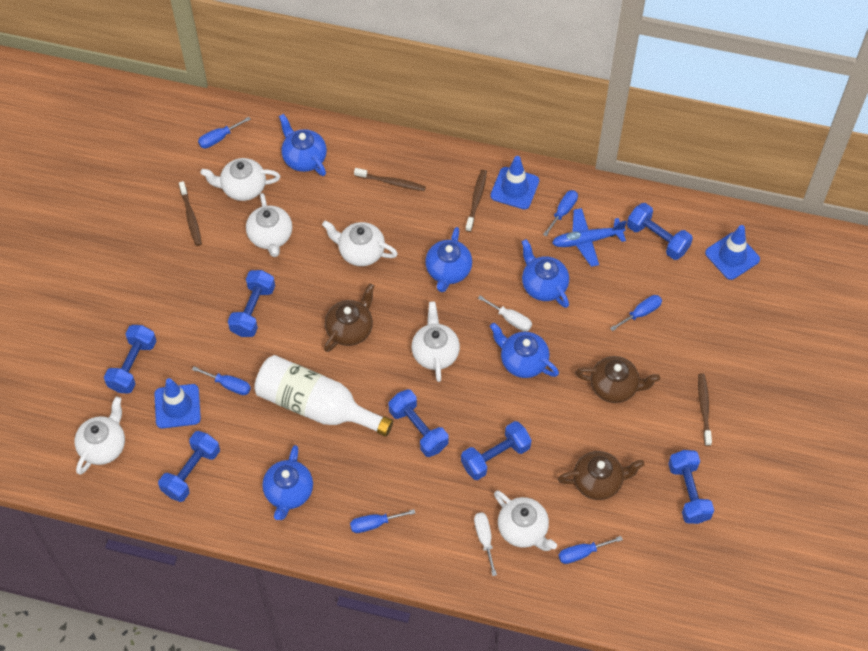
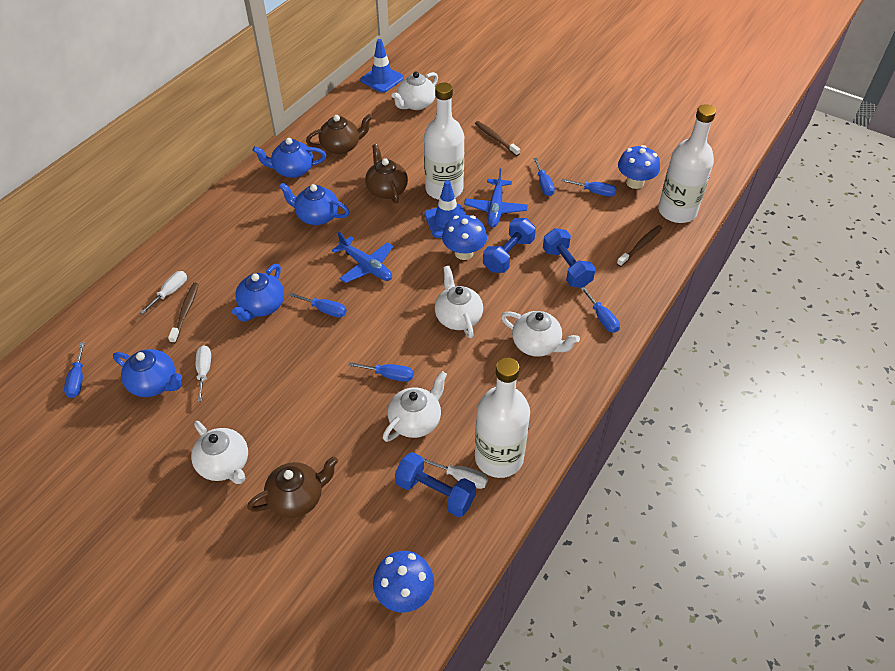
blue dumbbell: [104,325,156,394] [158,431,220,502] [228,270,275,337] [389,389,448,457] [461,421,532,480] [627,203,693,260] [668,450,714,524] = 7 -> [395,452,476,517] [483,218,536,273] [543,228,596,288] = 3
blue mushroom: none = 0 -> [373,551,434,613] [442,215,487,260] [618,145,660,189] = 3
blue plane: [552,208,627,267] = 1 -> [332,232,393,283] [464,168,528,227] = 2
blue teapot: [262,445,313,520] [279,114,327,176] [425,227,472,292] [490,323,559,378] [521,239,569,308] = 5 -> [113,349,182,397] [232,264,284,322] [253,138,326,178] [279,183,350,225] = 4
blue traffic cone: [154,378,201,428] [491,156,539,209] [705,225,760,280] = 3 -> [360,39,404,93] [424,180,466,238] = 2
brown toothbrush: [179,181,202,246] [354,168,426,191] [465,170,487,232] [698,373,712,446] = 4 -> [168,283,199,344] [475,121,520,156] [617,225,663,267] = 3
white bottle: [254,355,393,437] = 1 -> [424,83,464,200] [475,357,530,478] [658,104,716,223] = 3
white screwdriver: [474,513,497,576] [478,295,532,332] = 2 -> [140,271,187,314] [196,345,211,402] [422,457,488,489] = 3
white teapot: [75,397,125,475] [201,158,280,201] [246,193,292,257] [322,221,398,266] [411,301,460,382] [494,491,557,551] = 6 -> [191,421,248,484] [383,371,447,442] [392,72,438,110] [435,266,483,338] [501,311,580,357] = 5

